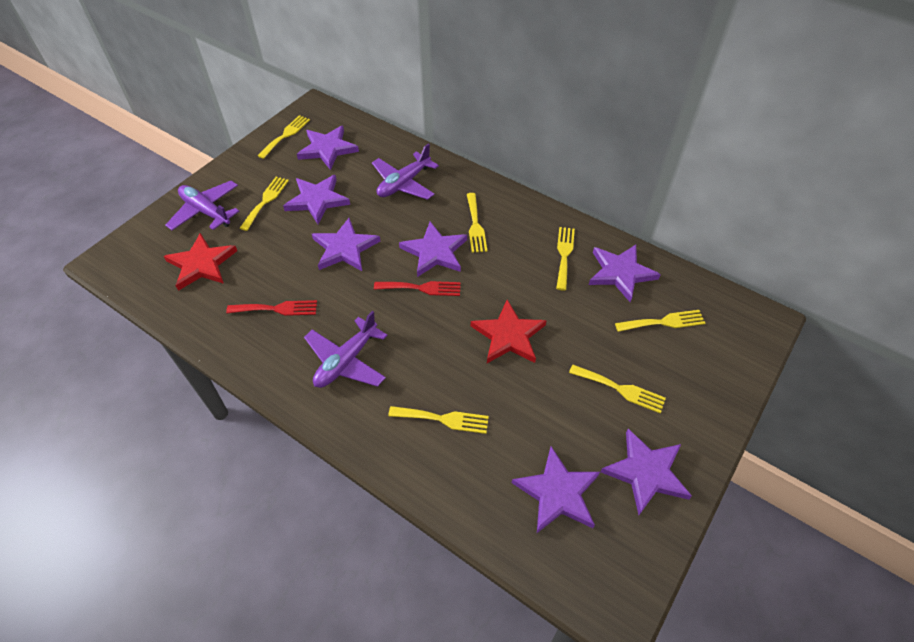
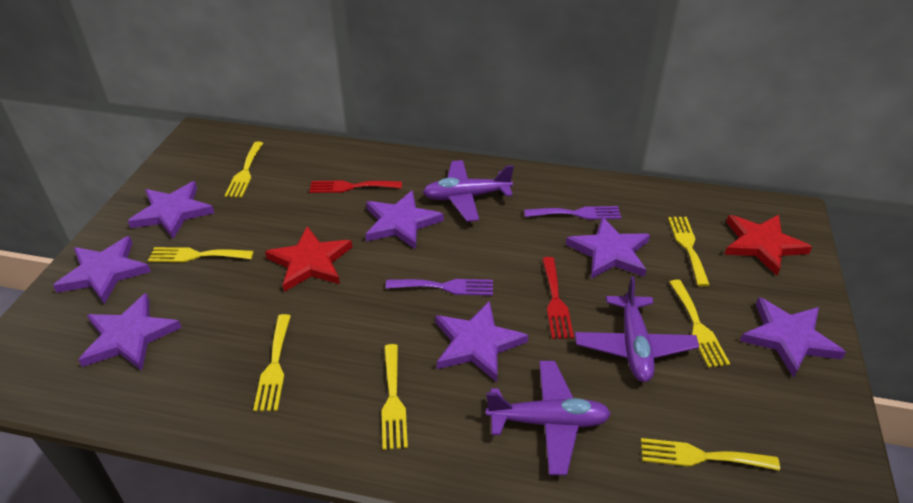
purple fork: none = 0 -> [386,279,493,296] [524,206,622,220] = 2

